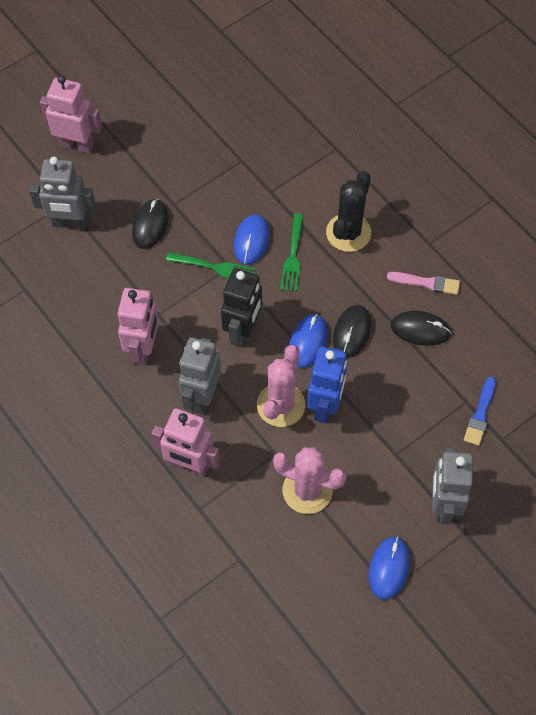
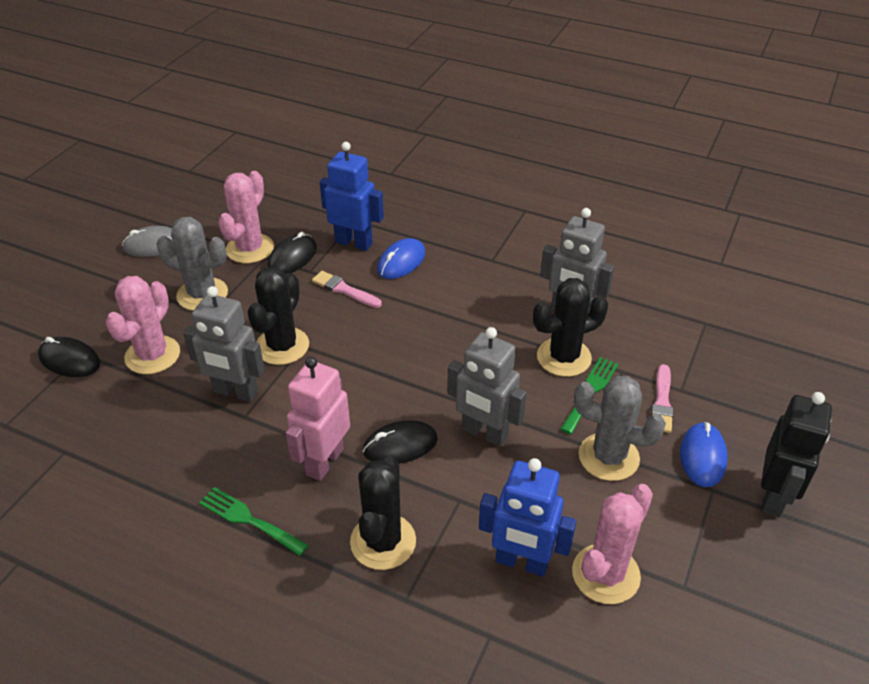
black cactus: [326,171,371,252] = 1 -> [247,267,309,365] [350,456,416,570] [533,278,608,377] = 3
blue brush: [464,377,496,446] = 1 -> none = 0
blue mouse: [234,214,270,265] [289,314,328,368] [369,536,410,600] = 3 -> [377,238,425,279] [680,422,728,487] = 2
blue robot: [307,347,347,423] = 1 -> [320,142,384,251] [479,458,576,577] = 2
grey cactus: none = 0 -> [156,217,228,311] [574,376,666,481] = 2
grey mouse: none = 0 -> [122,226,175,257] = 1
pink brush: [387,272,460,295] = 1 -> [312,271,382,308] [651,364,673,433] = 2
pink cactus: [257,345,305,427] [273,447,346,514] = 2 -> [106,276,180,374] [218,171,274,263] [572,484,653,604] = 3
pink robot: [40,75,102,154] [118,288,159,365] [151,408,220,477] = 3 -> [286,356,350,481] = 1

